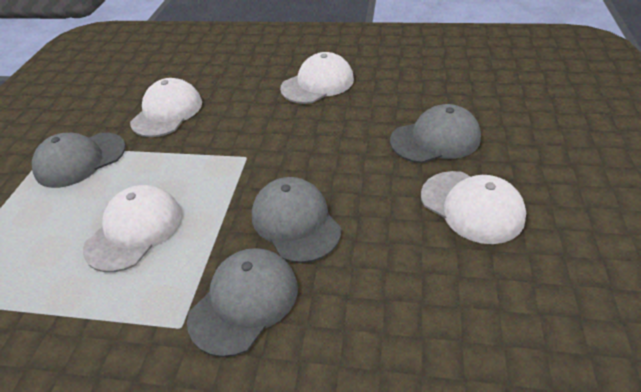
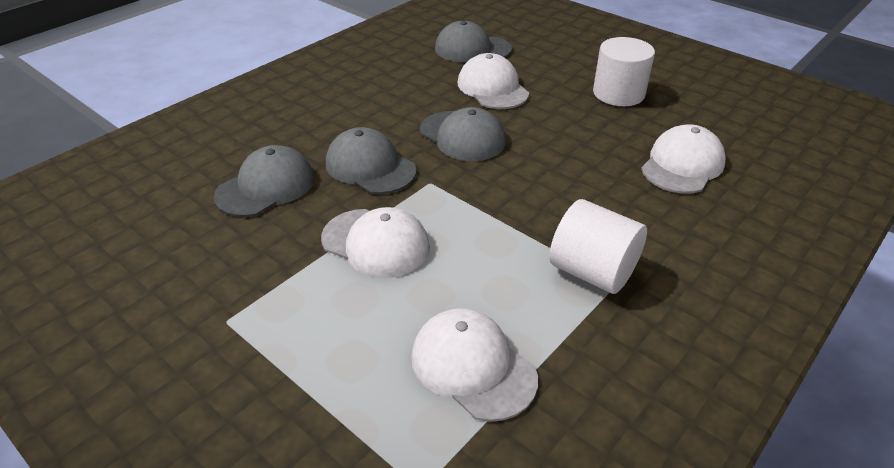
white cylinder: none = 0 -> [549,199,647,294] [593,37,655,106] = 2

